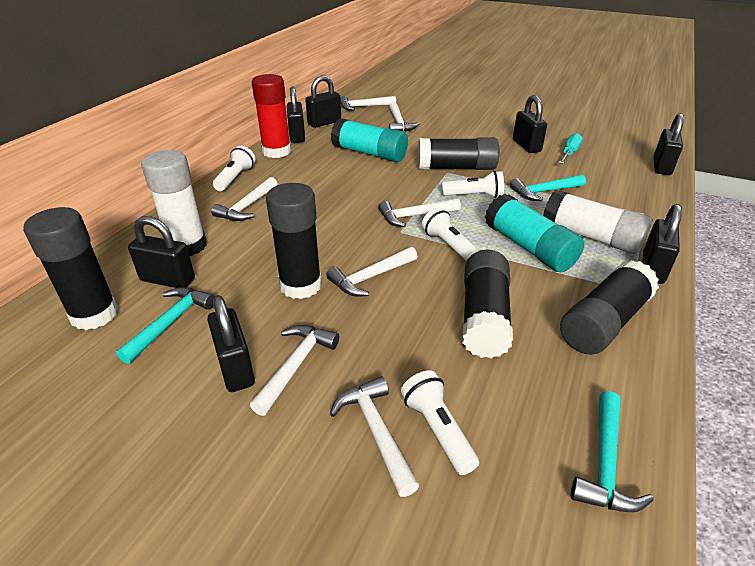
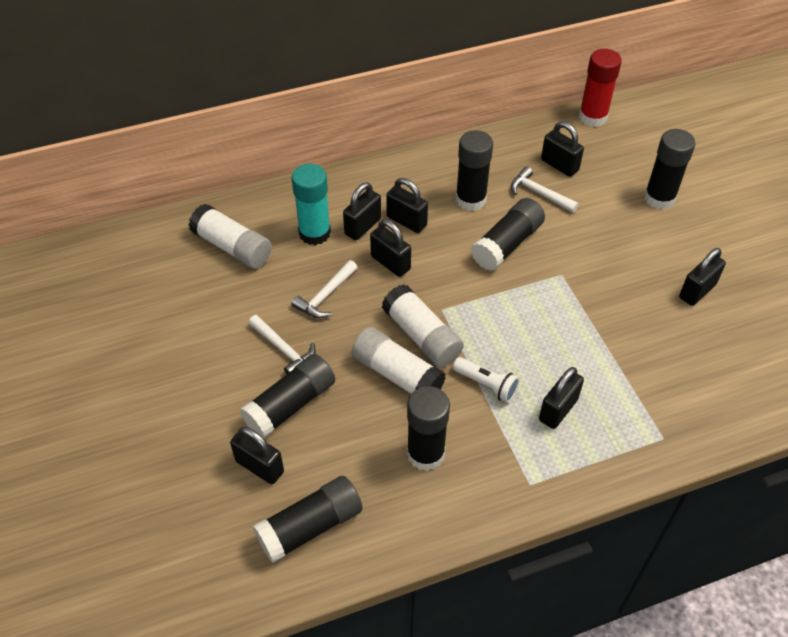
black glue stick: [23,207,118,330] [266,183,322,299] [418,137,499,170] [462,250,513,358] [560,260,659,355] = 5 -> [240,354,335,438] [253,476,363,563] [407,386,450,471] [456,130,493,211] [471,198,545,271] [644,129,696,210] = 6
turquoise glue stick: [331,118,408,162] [485,194,584,272] = 2 -> [292,164,331,245] = 1
turquoise hammer: [116,287,215,364] [510,174,586,201] [571,391,654,512] = 3 -> none = 0
turquoise screwdriver: [559,133,582,164] = 1 -> none = 0
white flashlight: [213,146,255,191] [401,370,479,475] [422,208,480,262] [442,171,504,198] = 4 -> [453,357,520,403] = 1
white glue stick: [141,150,207,256] [543,190,652,254] = 2 -> [189,204,272,269] [351,327,446,394] [382,284,464,368] = 3
white hammer: [211,177,278,221] [250,325,339,416] [326,247,418,297] [330,376,419,497] [340,96,396,111] [378,198,461,227] [389,103,420,132] = 7 -> [248,315,316,374] [291,260,358,318] [511,166,579,213] = 3

